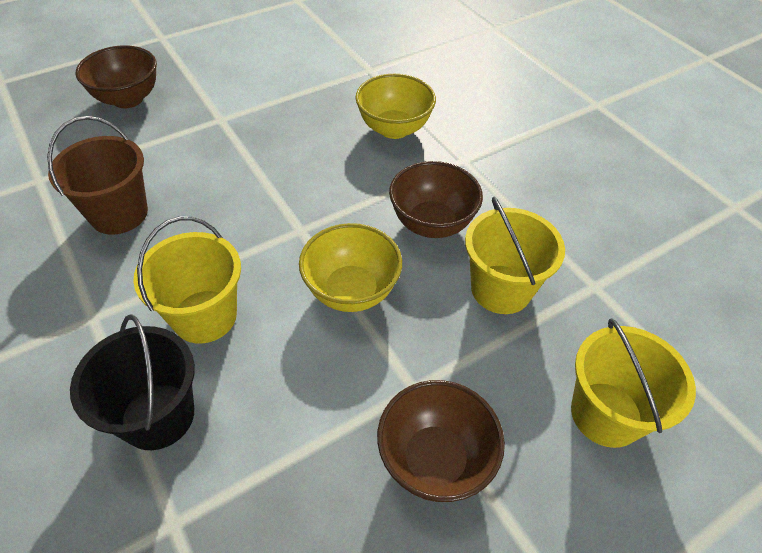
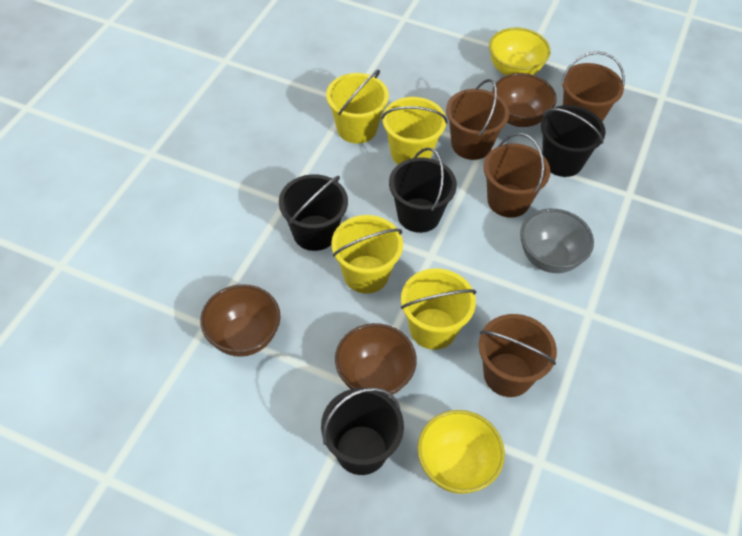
black bucket: [70,314,195,450] = 1 -> [279,174,348,251] [321,388,404,475] [389,148,457,233] [541,105,605,177] = 4
brown bucket: [47,116,148,234] = 1 -> [446,79,509,160] [479,314,557,397] [483,133,551,218] [561,51,625,122] = 4
grey bowl: none = 0 -> [520,209,594,273] = 1
yellow bucket: [133,216,241,344] [465,197,565,314] [571,318,696,448] = 3 -> [326,70,389,144] [331,215,403,294] [381,97,448,164] [401,268,477,350] = 4

